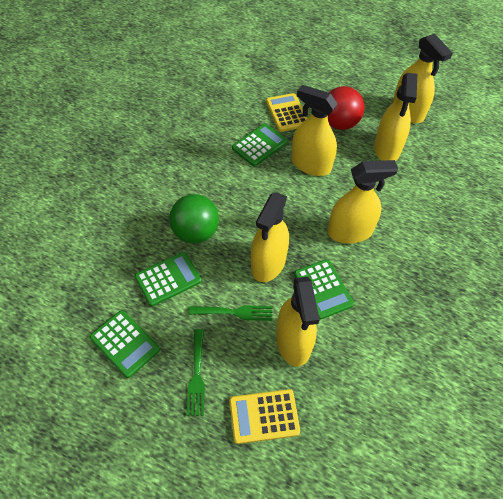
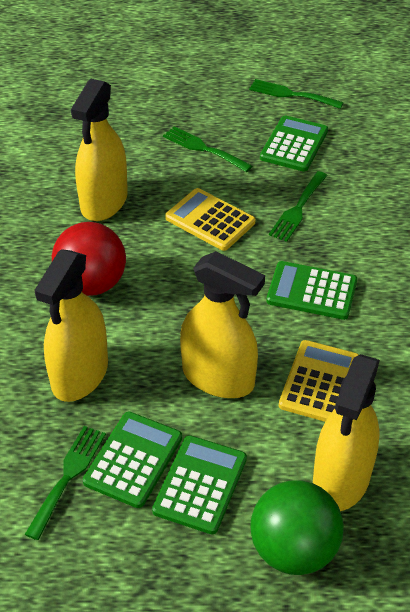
green fork: [186,329,205,416] [189,305,272,321] = 2 -> [25,426,106,540] [163,126,252,172] [249,79,344,109] [269,171,328,242] = 4
yellow spray bottle: [251,192,289,282] [276,277,320,367] [291,85,337,176] [328,160,398,244] [374,73,417,161] [393,34,453,123] = 6 -> [34,249,108,402] [71,79,128,221] [180,251,265,398] [313,354,380,511] = 4

